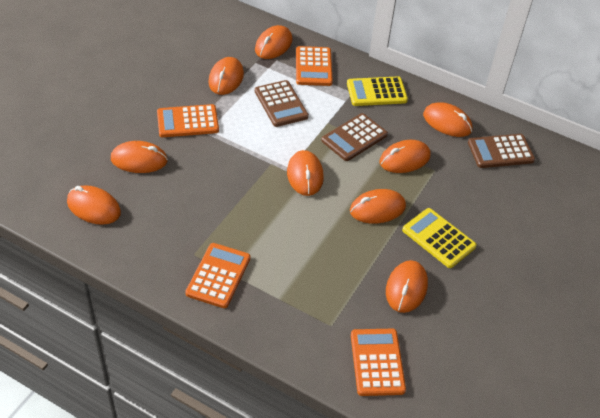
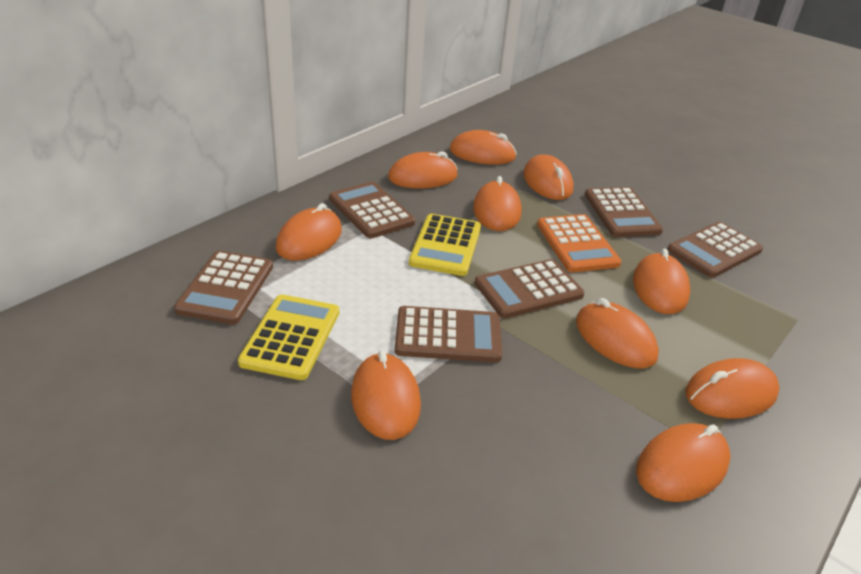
brown calculator: [255,80,309,127] [321,113,388,161] [468,134,535,168] = 3 -> [174,251,273,325] [329,182,415,238] [395,306,502,362] [475,259,584,318] [585,187,663,237] [667,222,763,278] = 6
orange calculator: [157,104,219,137] [185,243,251,308] [296,46,333,86] [351,329,406,396] = 4 -> [537,214,621,272] = 1
orange mouse: [67,185,121,225] [111,141,168,173] [208,57,244,95] [255,25,292,59] [287,150,324,196] [350,189,406,223] [379,140,430,173] [386,260,428,313] [423,102,472,137] = 9 -> [276,203,342,260] [351,350,421,440] [388,151,458,189] [450,130,517,165] [473,176,522,231] [523,154,573,200] [576,298,659,368] [633,249,691,314] [636,423,731,502] [685,358,780,419] = 10

